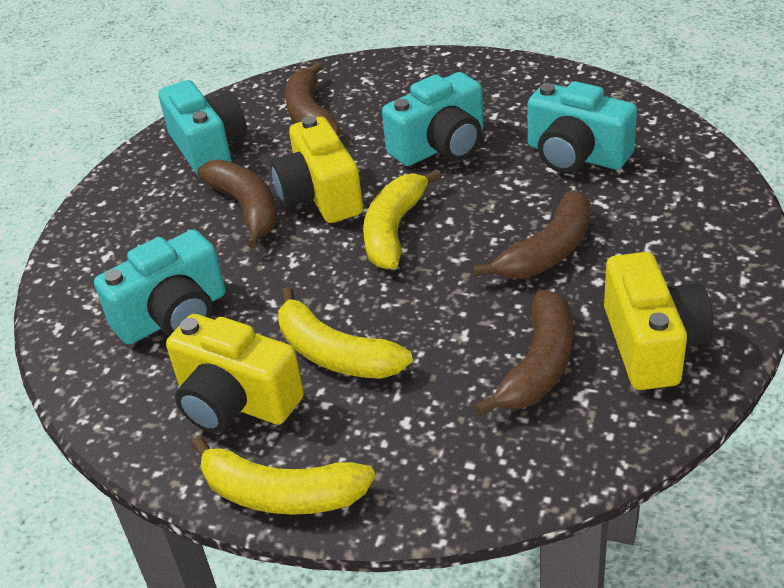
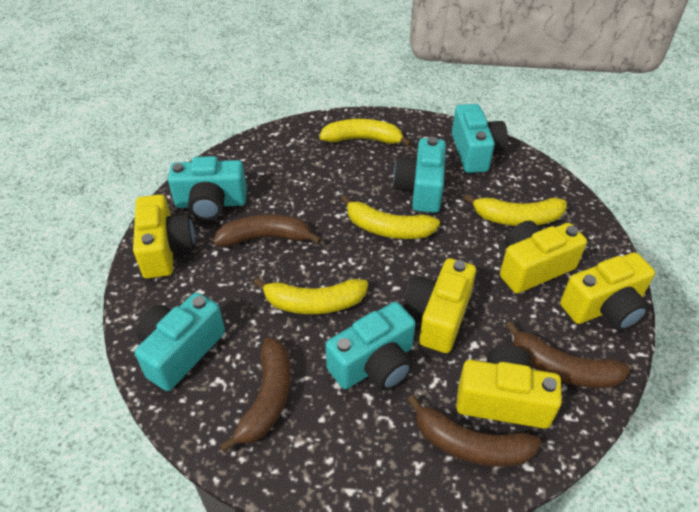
turquoise camera: [94,229,226,345] [158,80,247,176] [382,72,484,166] [527,81,637,173] = 4 -> [135,293,225,391] [168,156,247,220] [326,302,416,391] [393,137,446,213] [452,104,508,173] = 5
yellow banana: [191,436,375,515] [278,287,413,379] [363,169,442,269] = 3 -> [253,278,368,314] [319,119,412,147] [341,195,440,239] [464,194,567,226] = 4
yellow camera: [166,314,304,433] [271,116,363,223] [604,252,713,390] = 3 -> [133,194,195,278] [403,258,476,353] [456,345,562,429] [500,221,587,293] [560,252,655,331] = 5

